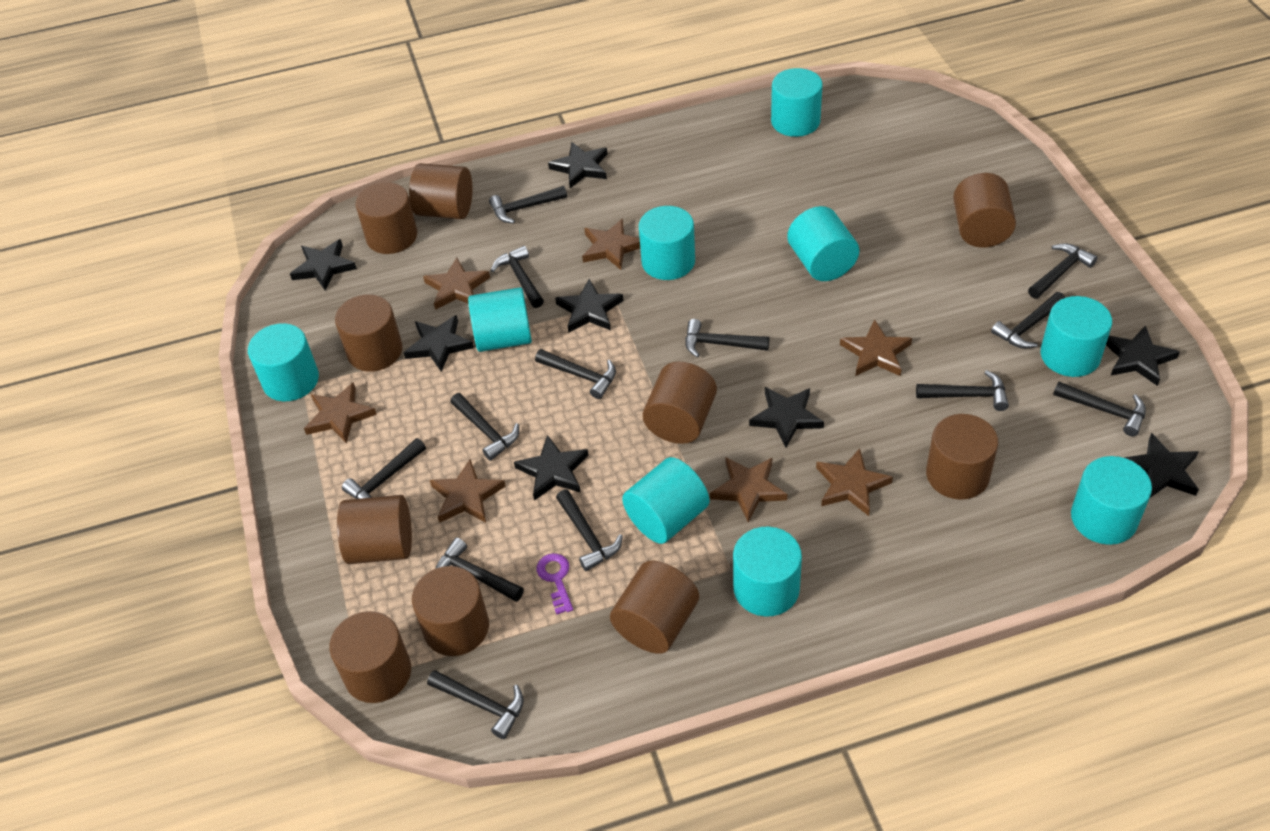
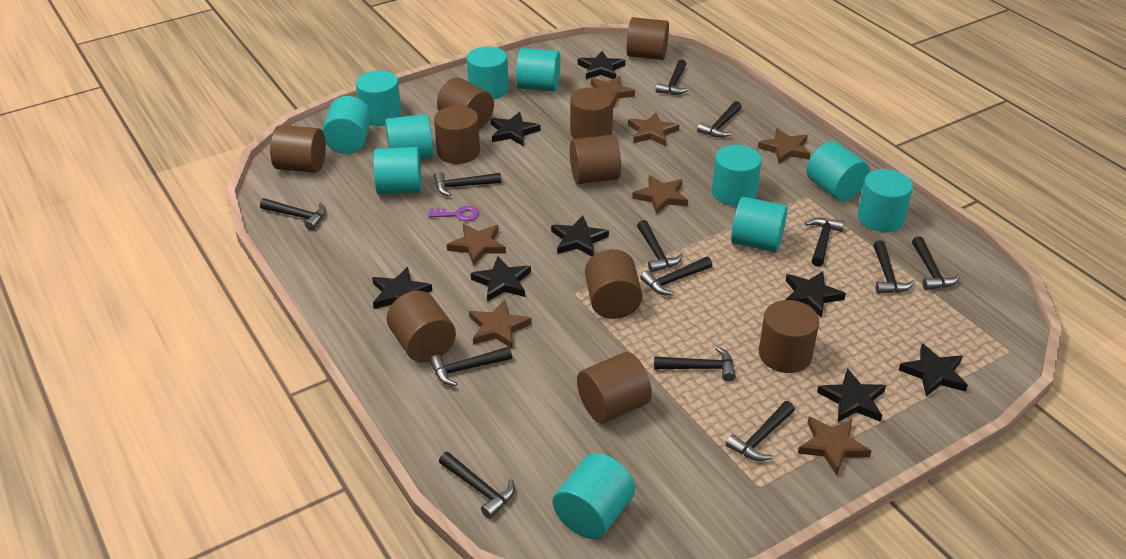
turquoise cylinder: [248,323,319,401] [468,287,532,352] [622,457,709,544] [639,206,695,280] [733,527,802,617] [771,68,823,137] [787,206,859,281] [1040,296,1112,377] [1071,456,1152,545] = 9 -> [322,96,372,154] [356,70,402,126] [373,147,422,194] [385,114,433,159] [467,46,509,100] [516,48,560,92] [553,453,635,539] [712,145,762,206] [731,197,788,253] [806,141,870,201] [857,169,913,232] = 11

